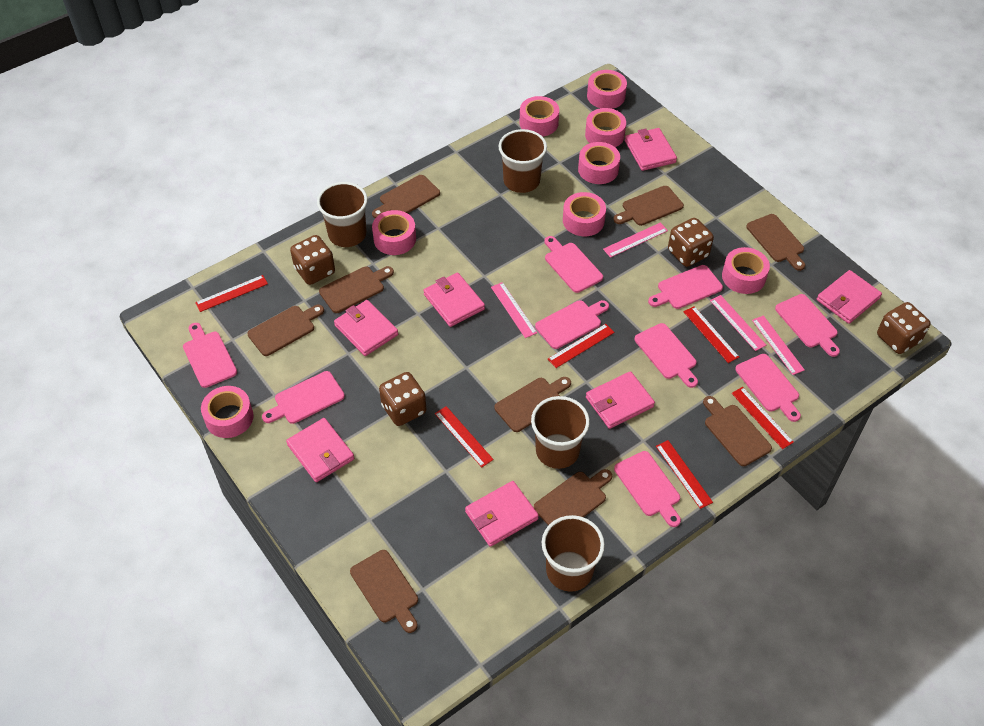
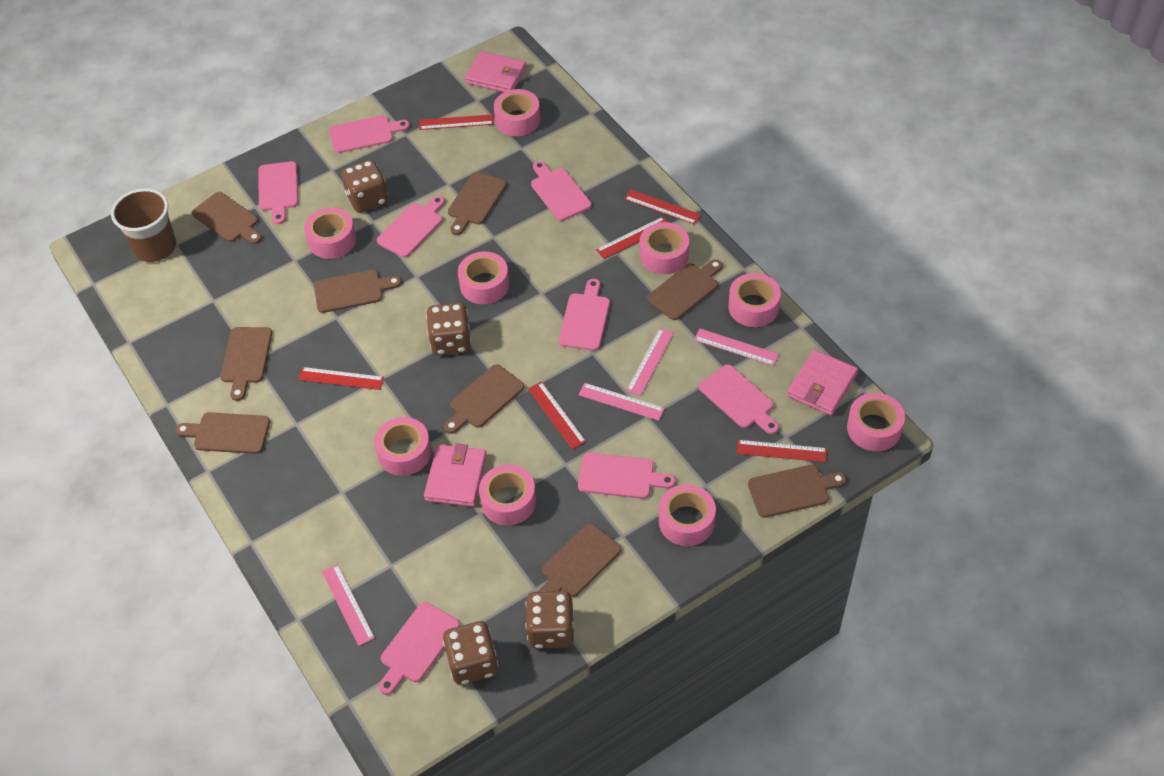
brown cup: [317,182,368,247] [499,129,547,193] [531,396,590,469] [542,515,605,592] = 4 -> [111,188,176,262] = 1
pink cutting board: [183,323,237,388] [262,371,345,424] [535,300,609,349] [545,236,603,293] [614,451,681,527] [635,323,698,388] [648,265,723,309] [735,354,801,422] [775,294,840,357] = 9 -> [258,161,298,224] [329,115,410,153] [377,196,445,257] [379,602,460,695] [531,161,592,221] [558,279,610,351] [578,453,675,499] [699,364,779,434] = 8
pink tape: [201,386,253,438] [372,210,416,255] [519,96,559,137] [563,192,606,236] [578,142,620,184] [585,108,626,147] [587,70,627,109] [722,247,770,294] = 8 -> [304,208,356,259] [374,417,432,476] [458,251,509,304] [479,465,536,525] [494,89,540,136] [640,222,689,274] [659,484,716,546] [728,273,781,327] [847,393,905,451] = 9
pink wallet: [286,418,354,482] [334,300,398,356] [423,272,485,327] [465,481,539,547] [586,371,655,429] [625,128,677,171] [817,270,882,324] = 7 -> [424,443,487,507] [465,51,527,92] [787,350,858,416] = 3

